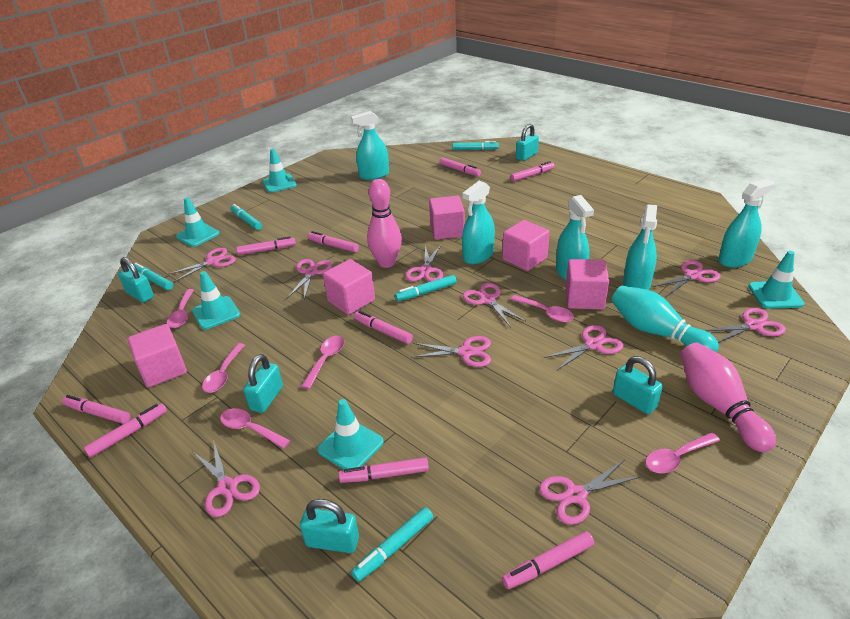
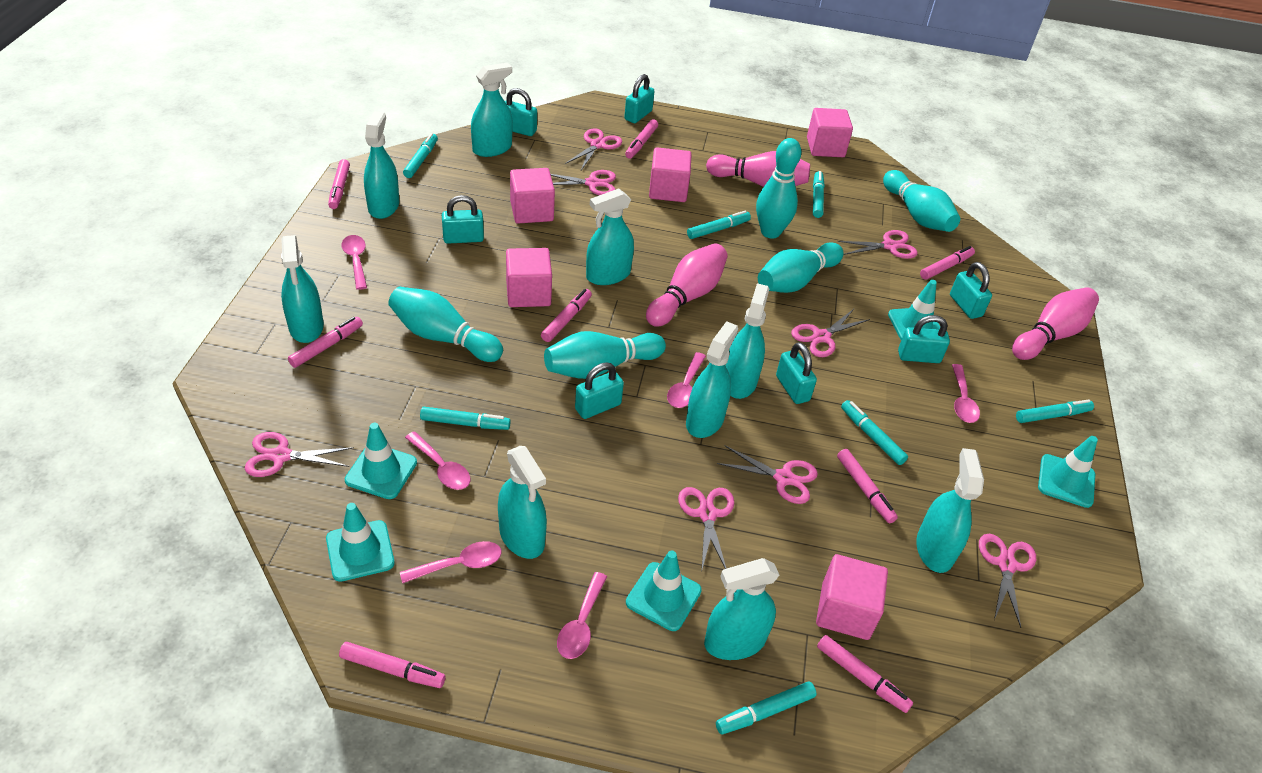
pink bowling pin: [367,179,402,268] [681,342,776,452] = 2 -> [646,243,728,327] [706,151,810,187] [1012,287,1099,360] = 3
pink marker: [62,395,130,424] [84,403,167,458] [236,236,296,255] [308,231,359,252] [339,457,429,483] [354,311,413,344] [439,158,481,176] [502,531,594,589] [510,161,555,182] = 9 -> [288,317,363,368] [328,159,350,209] [339,642,446,688] [541,289,592,342] [625,119,658,159] [817,635,913,713] [837,449,898,523] [920,246,975,280] = 8
pink scissors: [167,248,236,282] [192,440,260,517] [287,259,332,299] [405,245,443,282] [411,336,491,367] [462,283,526,327] [539,460,640,525] [544,325,624,370] [653,260,721,296] [704,308,786,343] = 10 -> [244,432,354,477] [551,170,616,195] [565,128,622,170] [678,487,734,573] [717,446,818,504] [791,308,870,357] [837,230,918,259] [979,534,1036,628] = 8
turquoise bowling pin: [611,286,719,352] = 1 -> [388,287,503,362] [544,331,666,379] [756,138,801,239] [758,242,844,293] [883,170,960,232] = 5
turquoise marker: [134,263,173,290] [231,204,262,230] [351,507,433,582] [395,275,457,301] [452,141,499,150] = 5 -> [403,133,438,178] [420,407,511,430] [687,211,751,239] [716,682,817,734] [813,171,825,218] [841,400,908,465] [1016,399,1094,423] = 7
turquoise padlock: [118,257,154,303] [243,354,283,413] [300,499,359,553] [516,124,539,161] [613,356,663,414] = 5 -> [442,195,484,244] [505,88,537,136] [575,362,624,419] [624,74,655,123] [776,342,817,404] [898,315,950,363] [950,262,992,319] = 7
turquoise spray bottle: [351,111,389,180] [462,181,495,264] [556,195,594,280] [623,204,657,290] [718,179,775,268] = 5 -> [281,235,324,343] [364,111,399,219] [471,63,513,157] [498,446,547,559] [586,188,634,285] [686,321,738,438] [704,558,779,660] [726,283,769,399] [916,448,984,573] = 9

